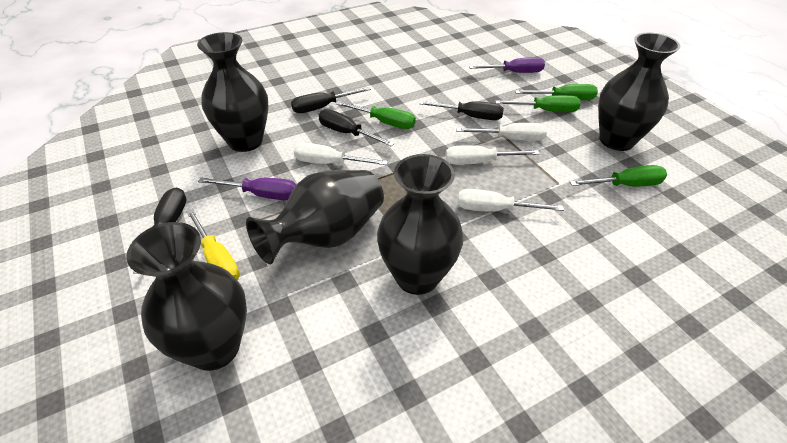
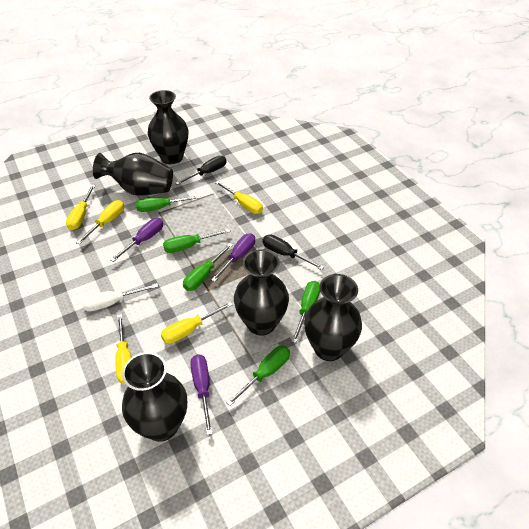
black screwdriver: [133,187,186,274] [291,87,371,113] [318,109,395,147] [419,101,504,120] = 4 -> [175,156,226,185] [263,235,324,270] = 2
green screwdriver: [336,101,416,129] [495,95,581,112] [515,84,598,100] [570,165,667,187] = 4 -> [136,195,200,212] [163,229,231,253] [183,243,233,291] [226,346,290,406] [291,281,320,343] = 5
purple screwdriver: [198,178,296,200] [469,57,545,73] = 2 -> [110,218,163,262] [190,354,213,435] [211,234,255,282] = 3
white screwdriver: [294,143,388,165] [446,145,540,165] [456,123,547,141] [458,189,564,212] = 4 -> [82,283,158,312] = 1
yellow screwdriver: [186,209,240,281] = 1 -> [66,185,95,230] [76,200,124,245] [115,314,132,384] [161,302,233,344] [215,181,263,214] = 5

